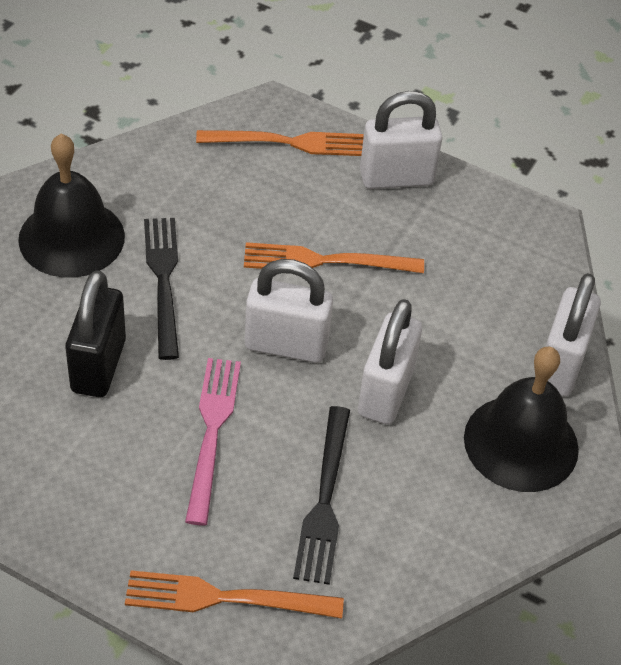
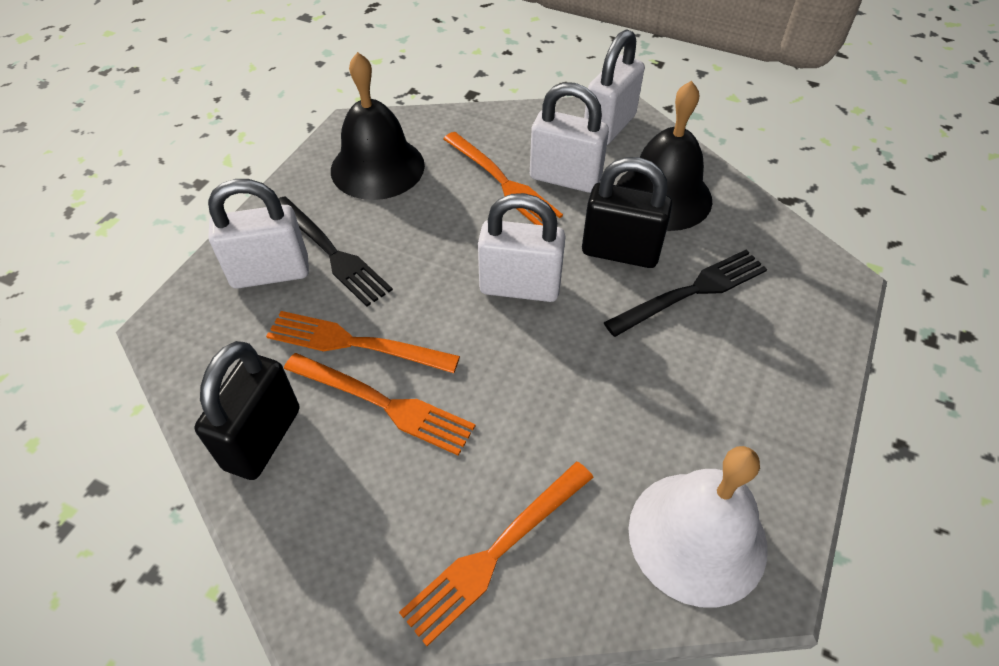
black padlock: [65,270,126,397] = 1 -> [195,341,300,480] [582,157,672,268] = 2
orange fork: [125,570,344,618] [196,130,364,156] [244,242,424,273] = 3 -> [266,311,460,373] [284,353,476,456] [399,462,594,646] [443,132,563,225] = 4
pink fork: [185,358,241,525] = 1 -> none = 0
white bell: none = 0 -> [628,446,768,608] = 1

